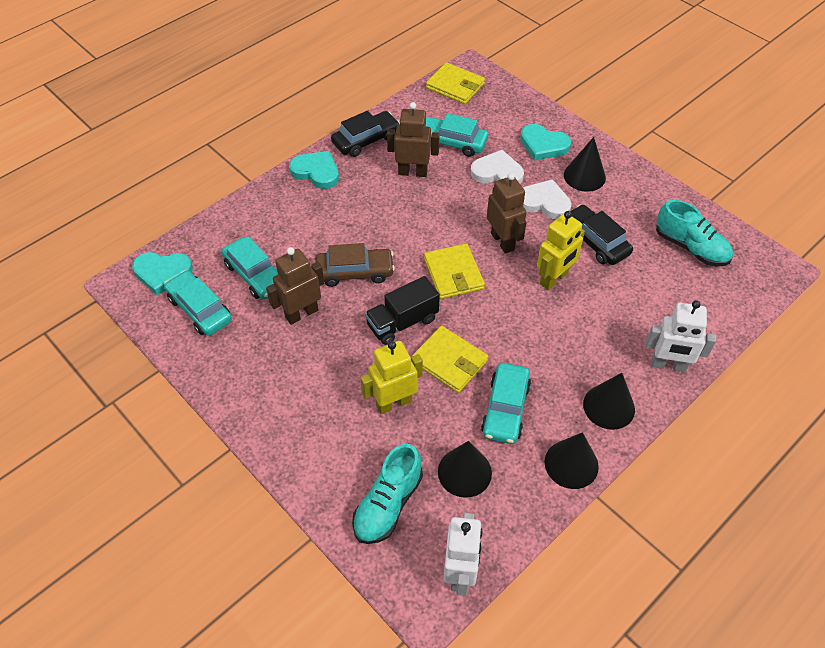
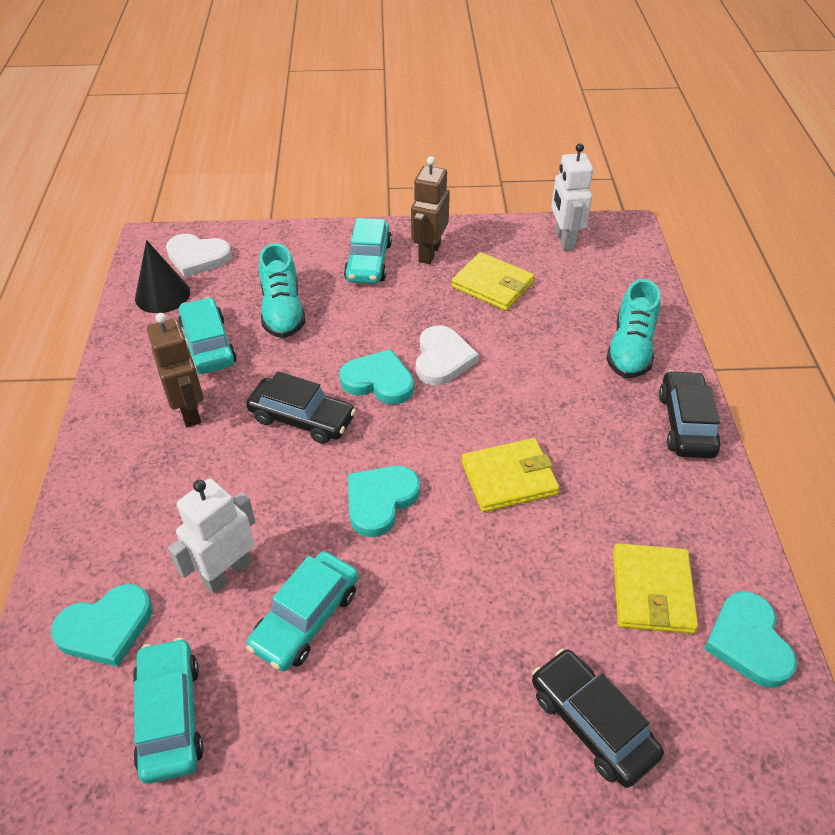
black car: [331,111,400,157] [570,205,633,265] = 2 -> [246,371,356,444] [532,649,664,788] [659,370,721,458] = 3
black cone: [438,441,492,498] [545,432,599,489] [564,137,606,192] [583,373,635,430] = 4 -> [135,240,190,313] = 1
black truck: [365,276,440,345] = 1 -> none = 0
brown car: [315,243,395,287] = 1 -> none = 0
brown robot: [266,247,324,325] [387,102,440,177] [487,173,527,254] = 3 -> [147,313,204,427] [411,156,450,264] = 2
turquoise heart: [132,252,193,295] [289,151,339,189] [520,124,571,161] = 3 -> [51,584,153,667] [339,349,414,405] [348,466,420,537] [704,591,797,688] = 4
yellow robot: [360,341,423,414] [537,211,585,290] = 2 -> none = 0

